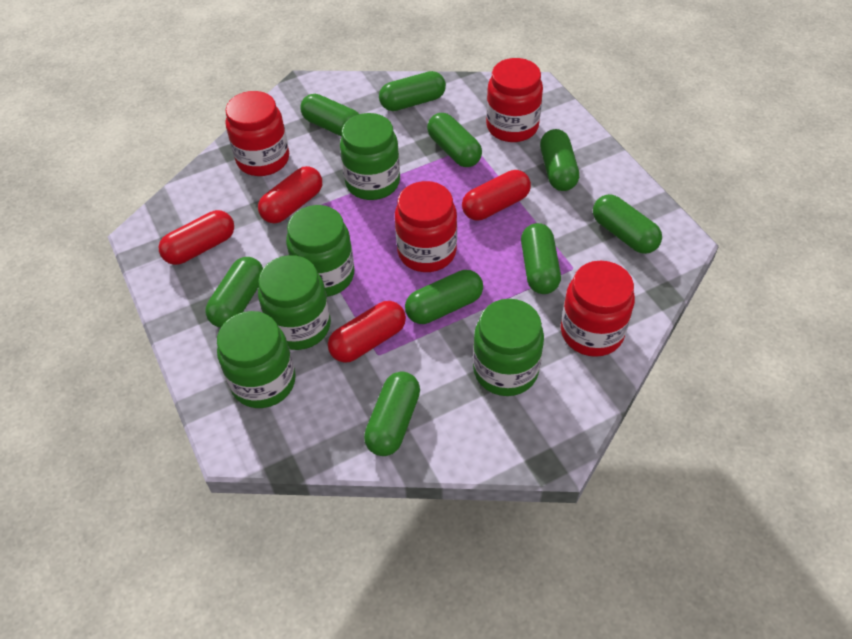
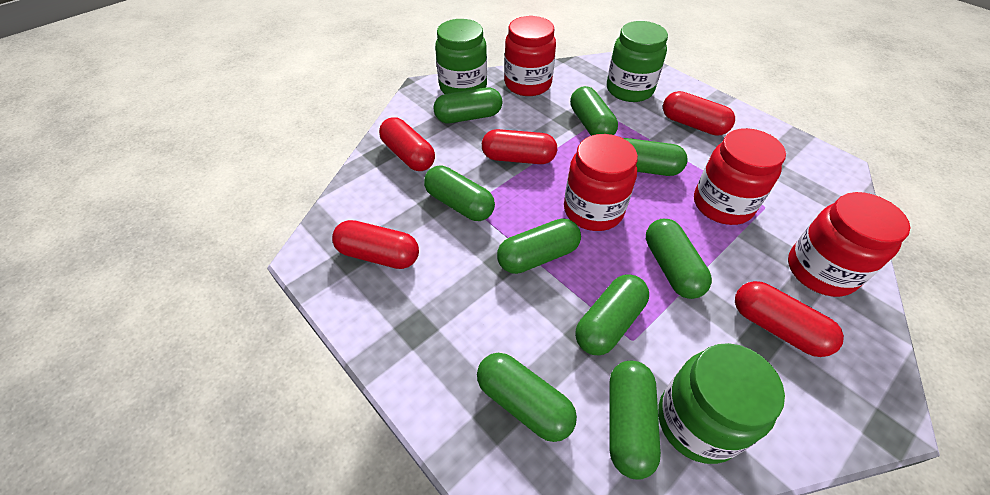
green jar: [217,311,296,408] [258,255,331,350] [286,205,354,297] [340,113,400,200] [473,299,544,396] = 5 -> [435,19,487,94] [607,21,668,102] [658,343,785,464] = 3
red capsule: [159,210,234,265] [258,166,322,224] [328,301,406,363] [462,170,531,221] = 4 -> [332,220,419,269] [379,117,435,171] [482,129,557,164] [663,91,735,136] [735,281,844,357] = 5

